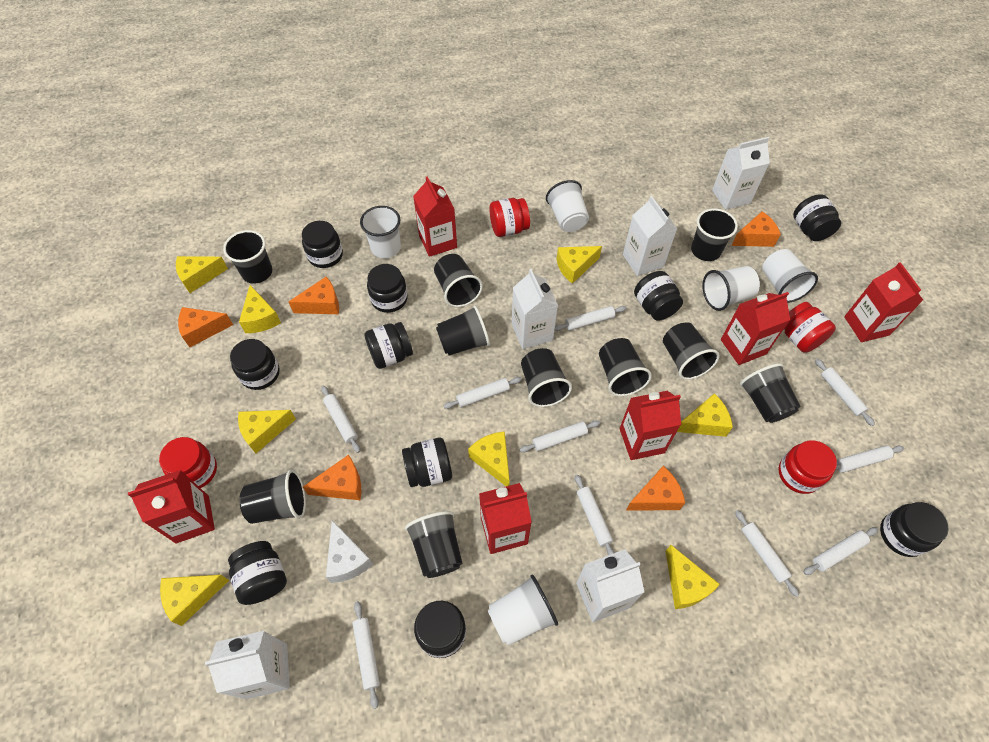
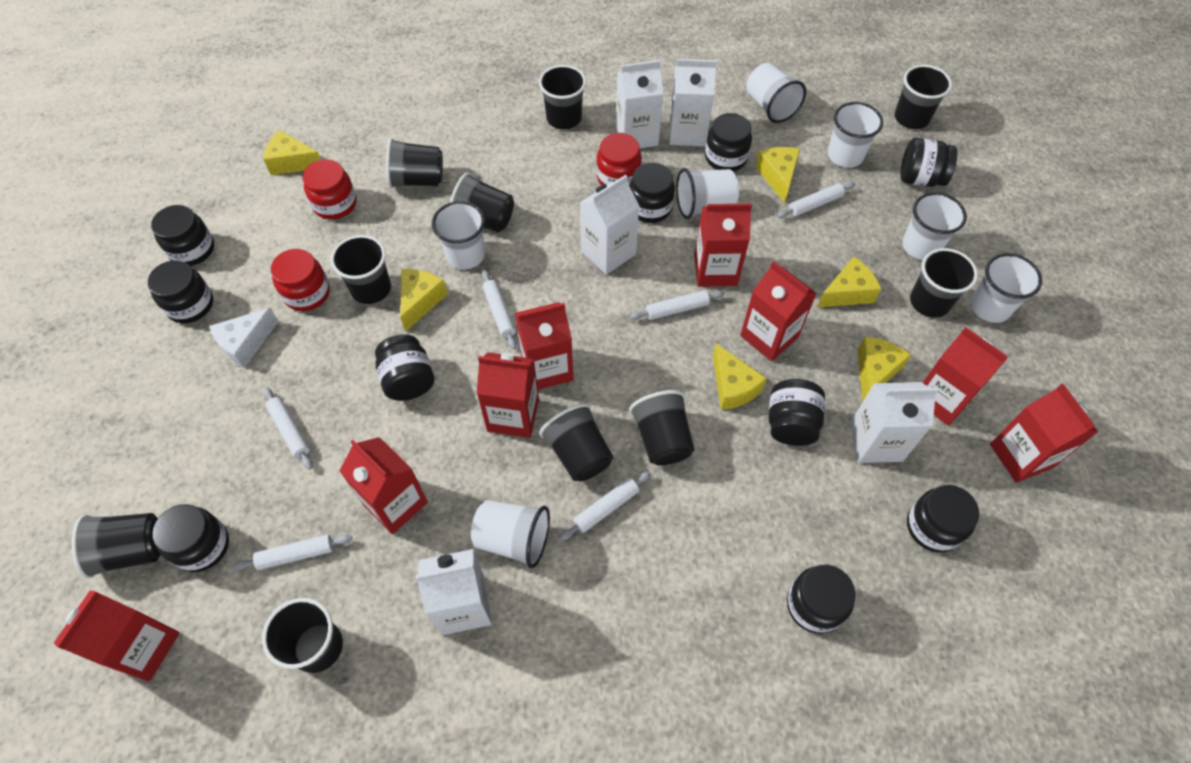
orange cheese: [178,307,233,347] [289,277,339,314] [303,455,361,500] [626,466,685,510] [731,211,781,247] = 5 -> none = 0
red carton: [128,470,215,544] [413,176,457,257] [479,483,532,554] [619,391,681,460] [721,292,790,365] [844,262,923,342] = 6 -> [54,590,180,682] [340,437,428,534] [477,352,539,438] [515,302,574,390] [694,203,752,287] [740,261,817,361] [923,327,1008,426] [990,384,1098,483] = 8
red jar: [159,437,217,488] [490,198,530,237] [778,440,837,494] [784,302,836,352] = 4 -> [271,249,330,311] [303,159,357,220] [596,133,642,185] = 3
white cup: [360,206,401,258] [488,575,558,646] [546,180,589,232] [702,266,760,311] [762,249,818,303] = 5 -> [432,201,485,269] [471,500,550,568] [676,168,739,219] [746,63,806,123] [828,102,883,168] [902,192,967,260] [970,253,1042,323] = 7
white rolling pin: [321,386,360,453] [353,601,380,709] [444,377,522,409] [520,421,600,452] [555,306,627,331] [575,474,615,555] [735,510,799,597] [804,527,878,575] [815,359,875,426] [836,445,904,473] = 10 -> [233,535,353,570] [263,387,313,470] [482,270,517,349] [560,471,651,540] [630,290,725,320] [777,182,855,218] = 6
yellow cheese: [160,575,229,626] [176,256,228,293] [238,410,296,453] [239,285,281,333] [468,431,510,486] [556,246,602,284] [665,545,720,609] [677,393,733,437] = 8 -> [263,130,321,175] [400,269,448,332] [713,344,767,410] [755,147,800,203] [817,256,881,307] [858,337,911,401] = 6

